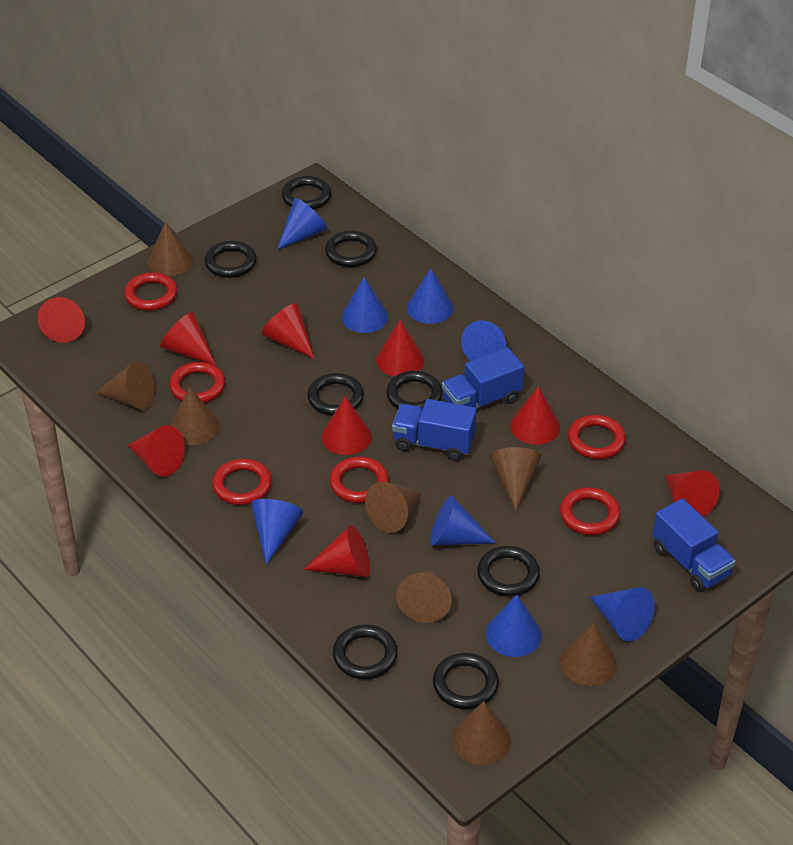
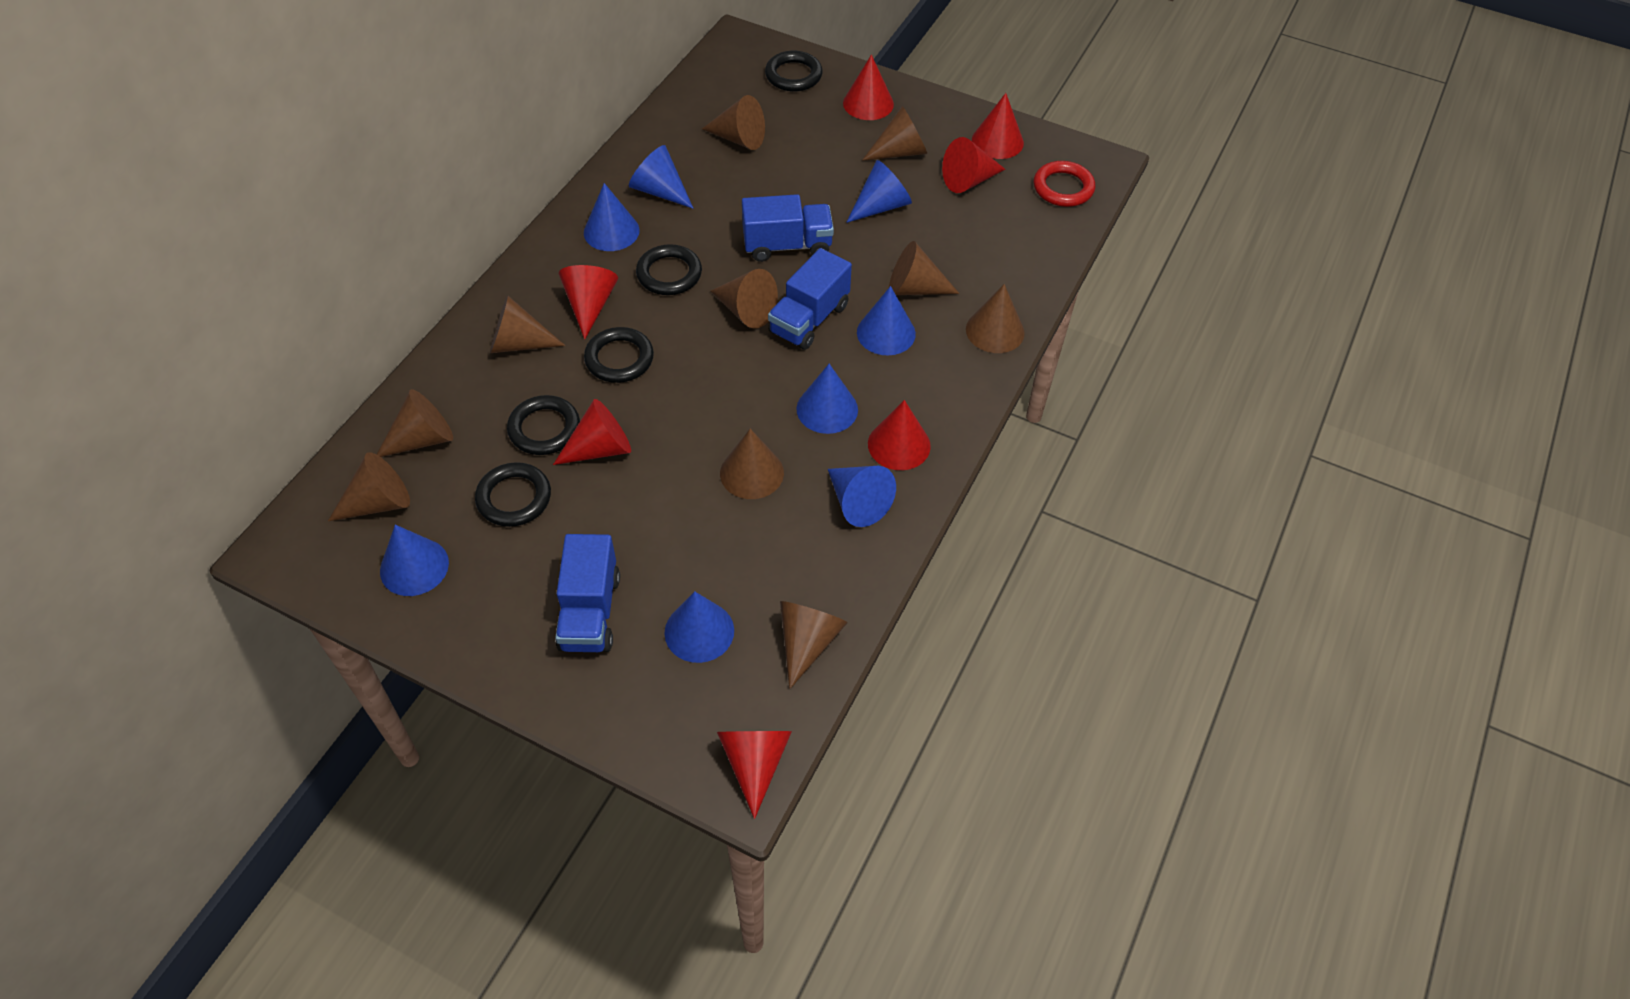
black ring: [205,241,257,278] [282,176,331,210] [307,373,364,416] [325,231,377,267] [333,624,398,679] [386,371,443,409] [433,653,499,709] [477,546,540,597] = 8 -> [475,462,551,527] [507,395,580,455] [584,327,654,383] [636,244,702,295] [765,51,823,91] = 5
brown cone: [95,361,155,410] [148,221,193,276] [170,387,219,445] [365,481,422,533] [396,570,452,623] [452,701,511,765] [490,447,542,512] [560,623,617,686] = 8 -> [328,452,410,521] [377,389,453,457] [490,295,565,353] [702,95,765,150] [711,269,778,329] [720,429,784,499] [780,601,847,689] [862,106,927,161] [889,241,960,295] [966,284,1025,353] = 10
red cone: [37,297,85,343] [127,425,185,476] [160,312,216,366] [261,303,315,359] [303,525,370,577] [322,396,372,455] [376,320,424,376] [510,386,560,445] [665,470,720,517] = 9 -> [553,399,631,465] [559,265,618,340] [717,731,792,819] [843,55,894,120] [868,400,931,470] [942,137,1005,193] [972,93,1024,159] = 7
red ring: [124,272,178,311] [169,362,225,403] [212,459,272,505] [329,457,389,503] [560,487,620,535] [568,415,626,459] = 6 -> [1034,161,1095,207] = 1

